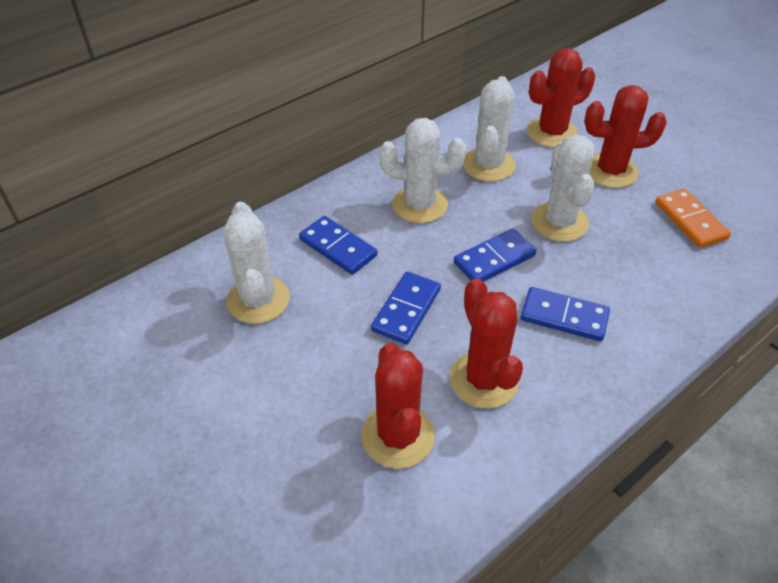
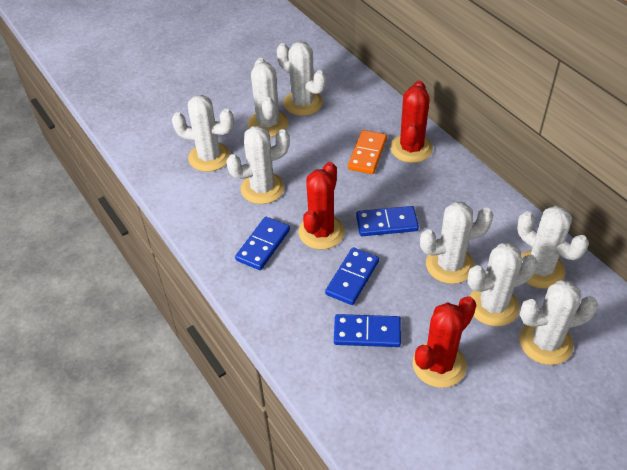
red cactus: [361,343,435,469] [450,278,523,409] [527,48,595,148] [584,85,667,188] = 4 -> [298,162,345,250] [390,81,433,163] [413,296,476,388] = 3
white cactus: [223,202,290,324] [379,118,467,223] [463,76,515,182] [531,135,595,242] = 4 -> [172,95,234,172] [226,126,290,204] [248,58,289,137] [277,41,326,116] [420,202,494,284] [467,243,538,326] [517,206,589,289] [519,280,598,365] = 8

